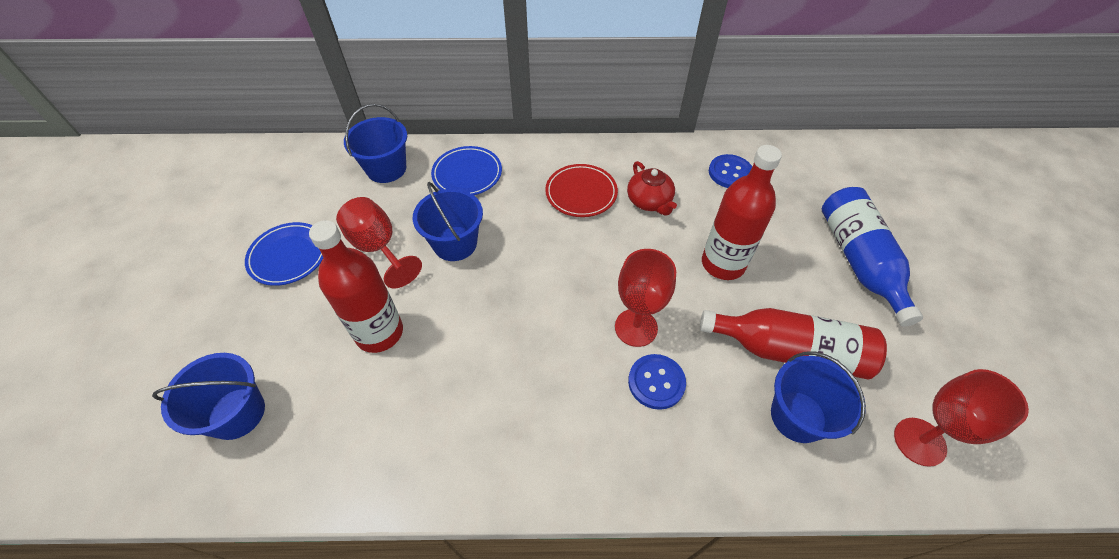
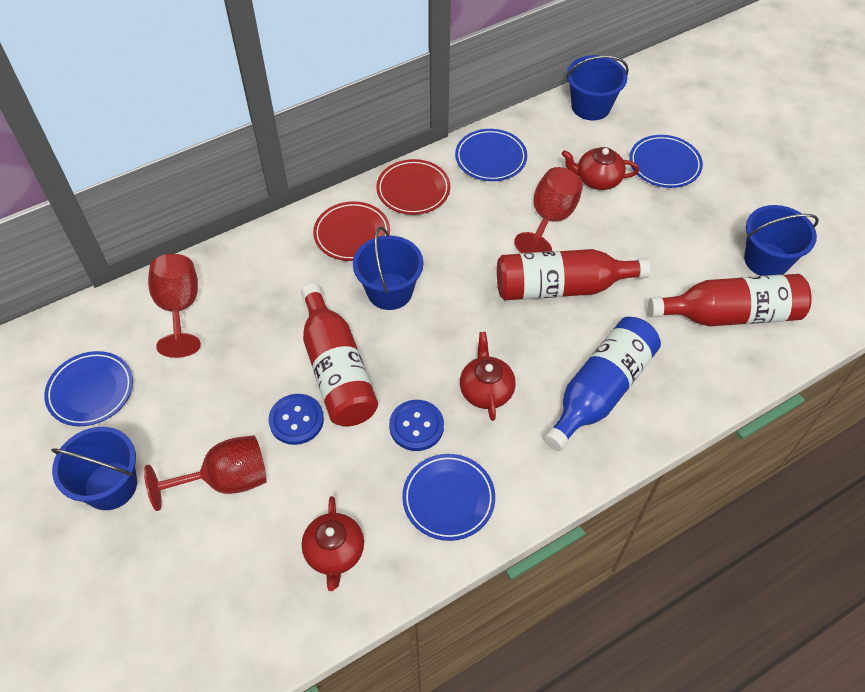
blue plate: [245,222,323,286] [431,146,502,195] = 2 -> [44,351,133,426] [402,454,495,541] [455,129,527,181] [629,135,703,188] = 4
red plate: [545,164,618,217] = 1 -> [313,201,390,261] [376,159,450,215] = 2
red teapot: [627,161,677,216] = 1 -> [302,496,364,591] [460,332,516,421] [562,147,639,190] = 3

